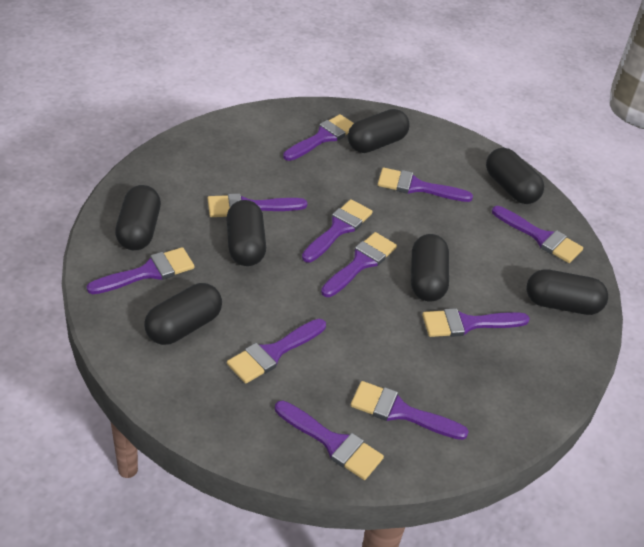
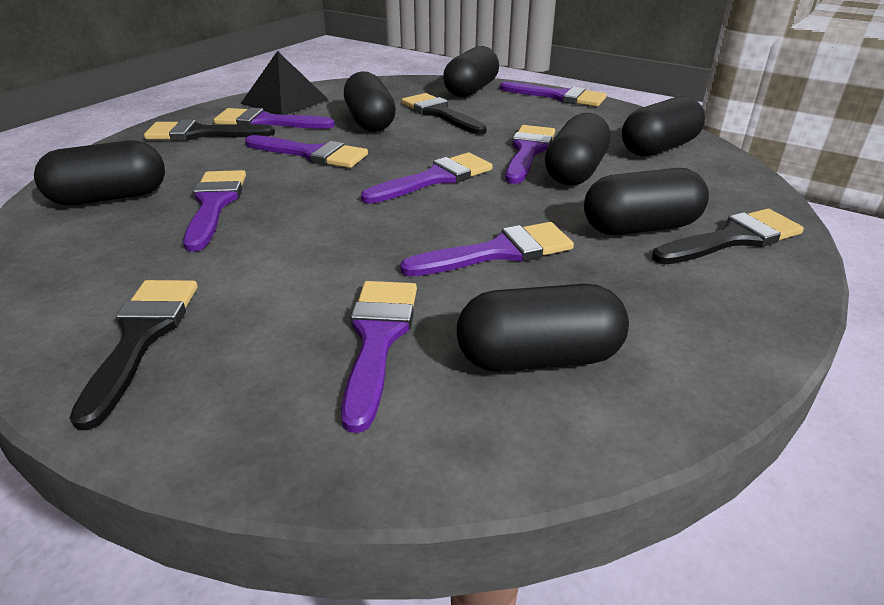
black brush: none = 0 -> [70,280,198,430] [144,120,275,141] [402,93,487,135] [652,208,804,264] = 4
black pyramid: none = 0 -> [240,51,329,115] = 1
purple brush: [87,247,195,294] [208,193,307,217] [227,319,326,384] [275,400,384,480] [283,114,354,161] [302,199,373,262] [321,232,397,297] [351,381,469,440] [378,168,473,202] [422,308,530,337] [492,206,583,263] = 11 -> [183,170,246,252] [214,108,335,129] [245,135,368,168] [341,281,417,433] [361,152,492,204] [400,222,574,276] [500,81,607,106] [505,125,555,184] = 8

